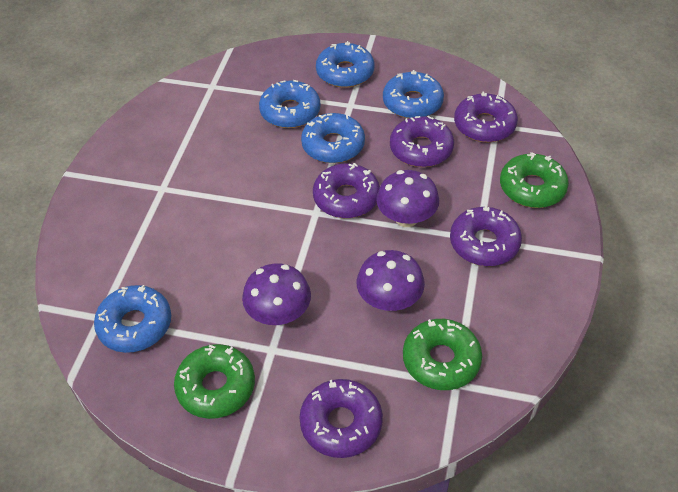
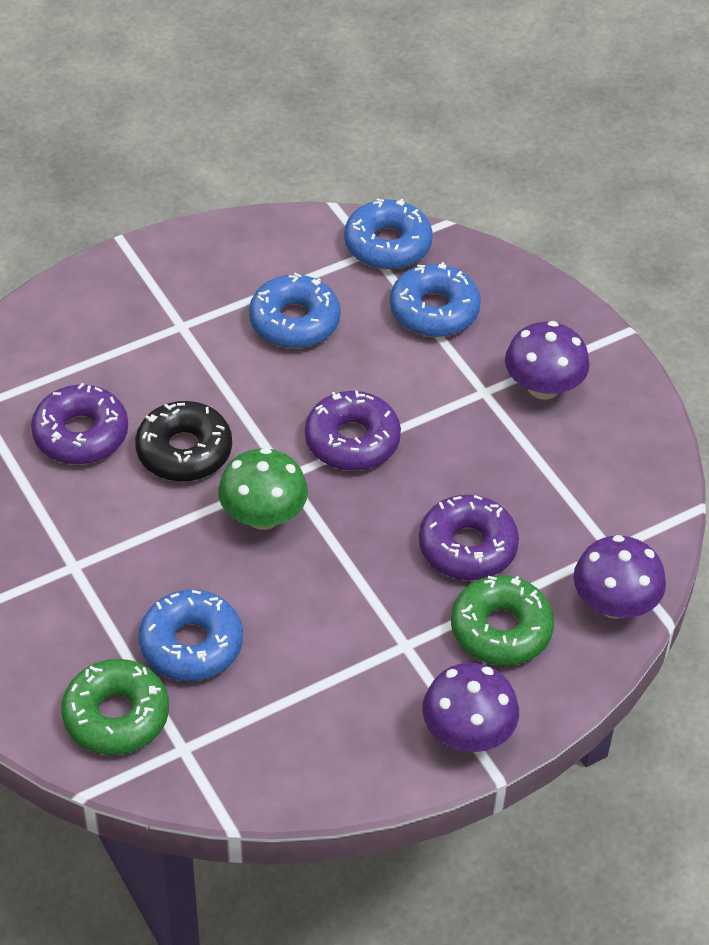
black donut: none = 0 -> [135,401,232,482] = 1
blue donut: [94,285,171,353] [259,80,320,128] [301,113,365,163] [316,41,374,88] [383,70,444,119] = 5 -> [139,590,243,681] [249,273,341,348] [344,199,433,270] [390,262,481,337] = 4
green donut: [174,344,255,419] [403,319,482,390] [500,152,569,208] = 3 -> [61,659,169,755] [451,575,554,666] = 2
green mushroom: none = 0 -> [218,448,308,530] = 1
purple donut: [299,379,383,458] [313,163,380,218] [390,116,454,167] [450,205,522,266] [454,92,518,142] = 5 -> [31,383,128,464] [305,391,401,471] [419,495,519,580] = 3

